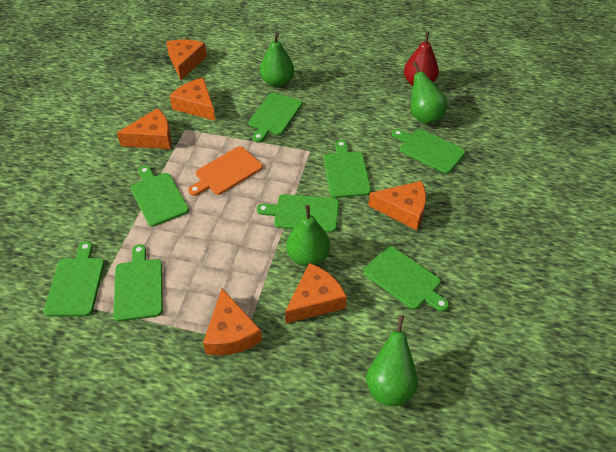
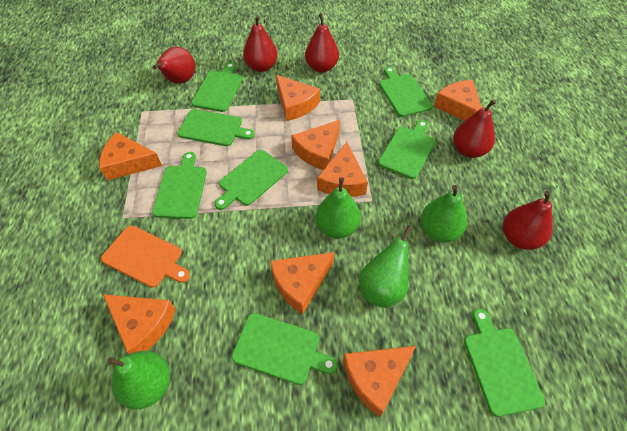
orange cheese: [117,108,172,149] [166,39,207,80] [169,78,215,121] [203,288,262,355] [285,263,347,324] [368,181,426,230] = 6 -> [99,132,162,181] [103,294,176,354] [270,252,334,314] [276,75,320,121] [291,120,340,170] [317,142,368,197] [343,346,416,417] [434,80,482,121] = 8
red pear: [404,32,439,86] = 1 -> [153,47,195,84] [243,15,278,72] [305,13,339,72] [453,99,496,158] [503,191,553,250] = 5

